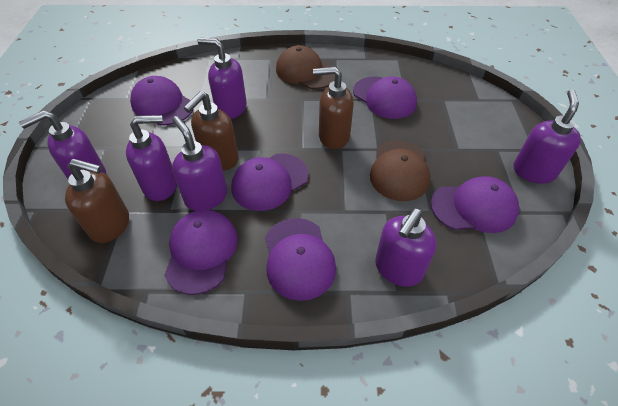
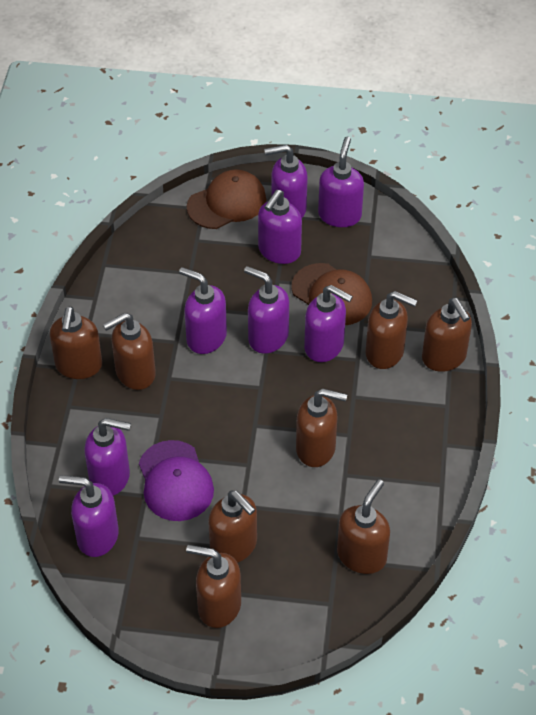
brown soap dispenser: [65,159,129,243] [184,91,239,170] [313,67,354,149] = 3 -> [50,306,102,379] [103,313,156,390] [186,545,241,628] [208,490,257,563] [296,389,347,467] [337,479,390,574] [366,291,418,369] [422,298,472,372] = 8
purple cap: [130,76,193,125] [164,210,238,295] [231,154,308,211] [265,218,336,301] [353,77,417,119] [431,176,519,233] = 6 -> [139,440,214,521] = 1
purple soap dispenser: [19,110,106,179] [126,115,177,201] [172,116,227,211] [197,38,247,119] [375,209,437,287] [513,89,581,184] = 6 -> [59,475,119,557] [84,418,131,496] [179,267,227,354] [244,266,289,354] [258,190,302,264] [264,145,308,219] [304,285,353,362] [318,136,364,227] = 8

